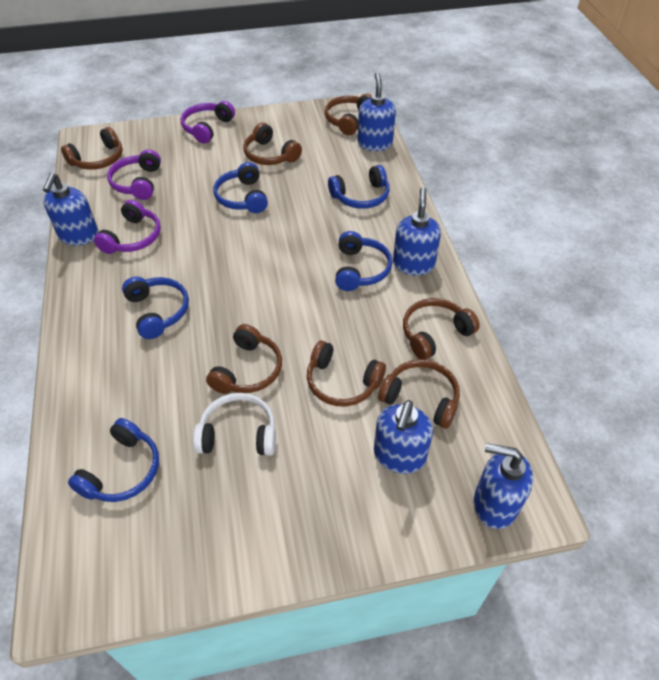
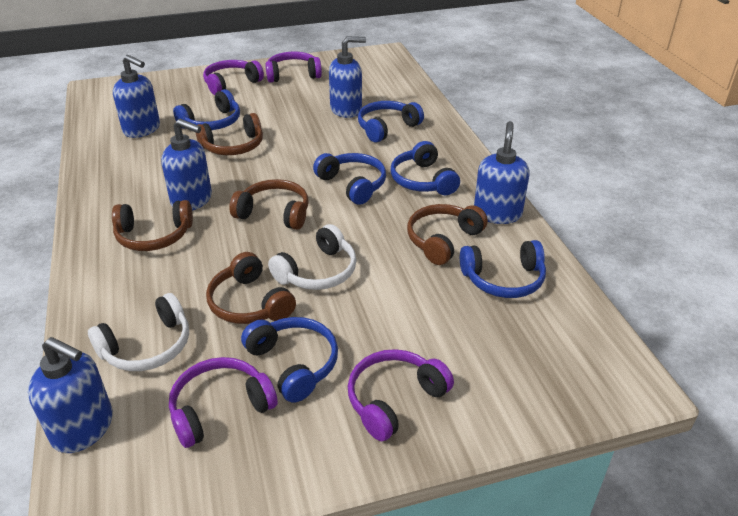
blue headphones: [68,418,159,502] [122,277,189,339] [214,162,268,213] [328,165,390,209] [335,231,393,291] = 5 -> [173,89,240,130] [241,317,338,403] [313,153,386,205] [358,101,424,142] [391,141,460,195] [460,240,546,298] = 6
brown headphones: [61,127,123,170] [206,324,282,394] [243,123,302,165] [307,341,386,407] [325,94,371,135] [378,359,460,428] [403,298,480,360] = 7 -> [112,200,193,251] [195,113,263,155] [206,252,296,324] [229,179,308,230] [407,204,488,265] = 5
purple headphones: [94,200,161,254] [107,149,161,200] [181,101,235,144] = 3 -> [169,357,278,448] [203,60,264,95] [265,51,322,83] [348,349,454,441] = 4
white headphones: [193,393,276,456] = 1 -> [88,293,189,371] [268,224,357,290] = 2

